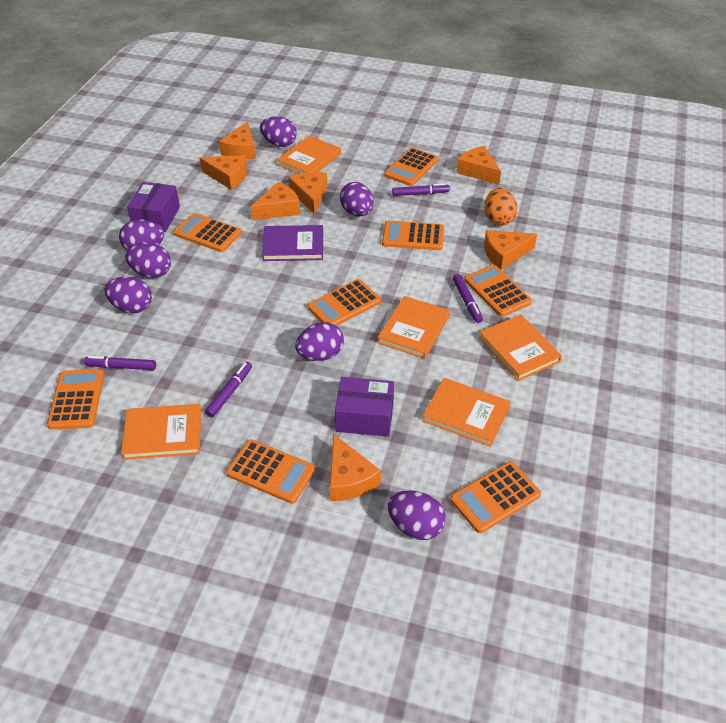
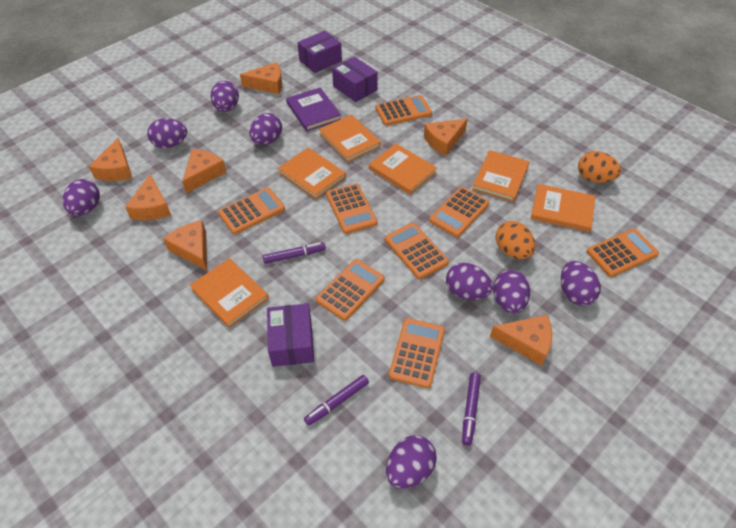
orange book: [121,404,202,460] [277,136,341,174] [378,296,450,359] [422,378,511,447] [479,314,562,381] = 5 -> [190,258,269,328] [278,148,346,200] [319,114,381,163] [369,143,437,195] [472,150,529,202] [531,184,595,232] = 6
orange egg: [485,188,517,226] = 1 -> [496,221,535,259] [578,151,621,183] = 2
purple box: [127,182,180,232] [335,377,394,437] = 2 -> [267,304,314,367] [297,31,342,73] [332,57,378,102] = 3
purple egg: [104,277,152,313] [119,219,164,251] [125,243,171,278] [260,116,297,147] [295,322,344,361] [340,182,374,216] [388,491,446,540] = 7 -> [63,179,100,216] [147,118,187,148] [210,81,239,112] [249,113,282,145] [386,435,437,489] [446,263,493,300] [493,270,530,314] [561,261,601,306] = 8
purple marker: [84,356,156,370] [205,362,252,417] [392,183,450,196] [453,274,483,323] = 4 -> [262,242,326,264] [304,375,369,426] [462,372,481,446] = 3

